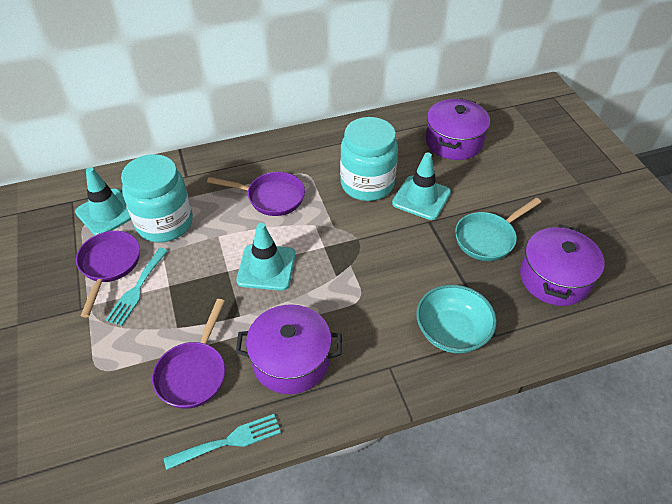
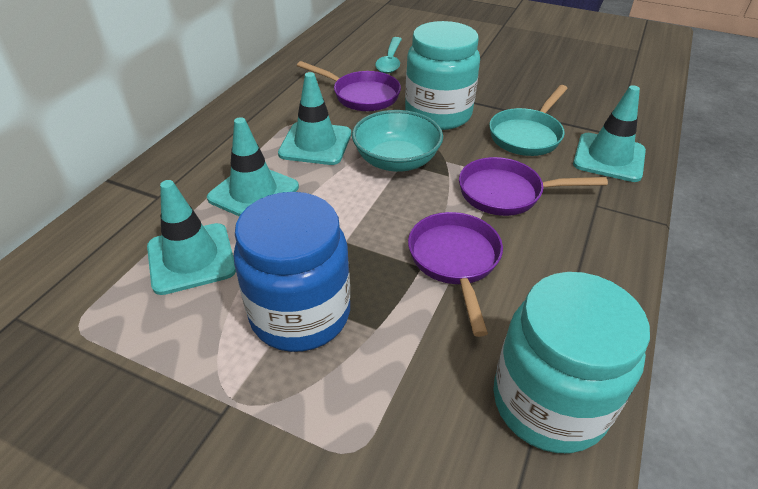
blue jar: none = 0 -> [234,192,350,352] = 1
purple pot: [235,304,342,394] [426,98,490,160] [520,224,605,306] = 3 -> none = 0
turquoise fork: [106,248,168,326] [164,414,281,470] = 2 -> none = 0
turquoise spoon: none = 0 -> [375,37,402,74] = 1
turquoise traffic cone: [75,167,131,235] [236,223,296,291] [392,152,451,220] = 3 -> [147,180,236,295] [207,117,299,216] [278,72,351,165] [573,85,646,182] = 4

